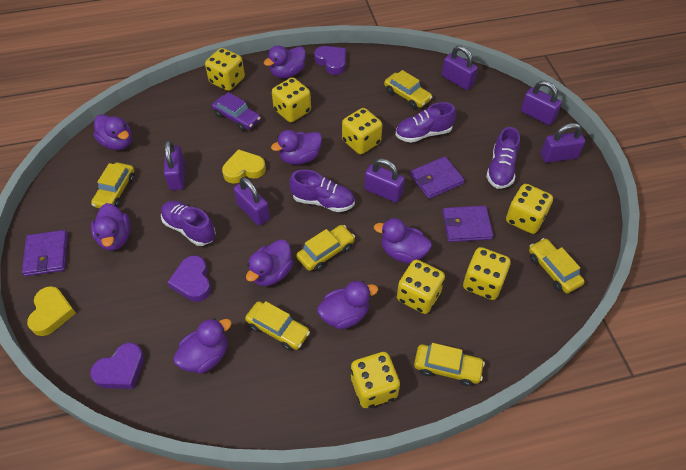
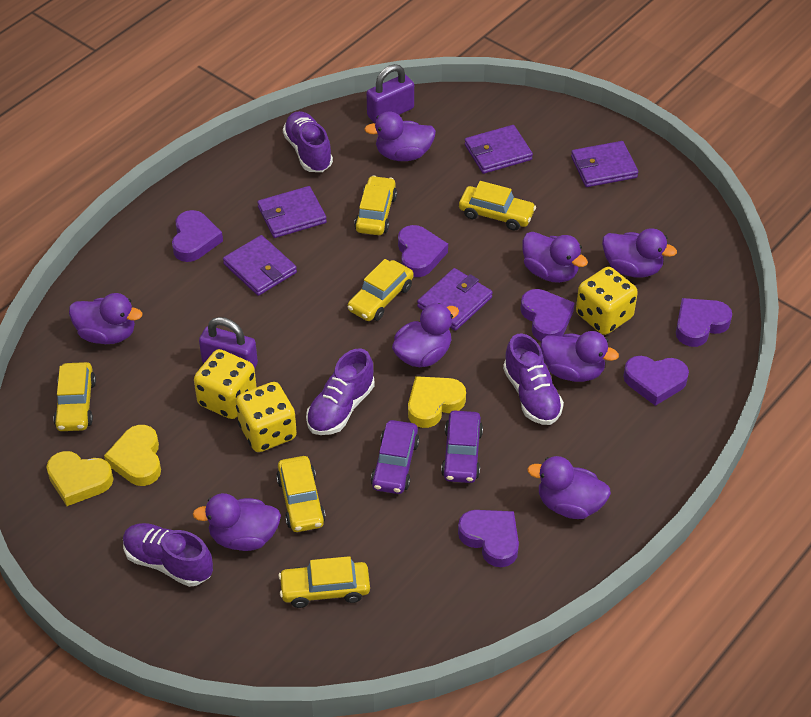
purple car: [212,92,261,131] = 1 -> [371,420,419,494] [441,411,483,483] = 2
purple heart: [90,342,144,389] [168,255,211,302] [314,46,346,75] = 3 -> [172,210,223,262] [398,225,448,277] [458,510,519,567] [520,289,575,341] [623,356,689,406] [676,298,732,347] = 6
purple padlock: [164,140,185,190] [234,177,270,226] [364,158,405,202] [442,45,478,90] [521,81,562,125] [541,123,585,163] = 6 -> [199,317,258,368] [366,64,414,123] = 2
purple wallet: [22,230,68,276] [410,156,465,199] [442,206,493,242] = 3 -> [223,235,297,296] [257,186,327,238] [417,268,493,331] [464,125,533,174] [571,141,638,187] = 5
yellow dice: [205,48,245,91] [272,77,311,122] [342,108,382,154] [351,352,400,408] [397,260,445,314] [463,247,511,300] [506,184,553,234] = 7 -> [194,349,257,419] [236,382,297,452] [576,267,638,335] = 3
yellow heart: [27,286,76,336] [222,149,266,184] = 2 -> [47,451,114,506] [104,425,161,486] [408,376,466,428] = 3

